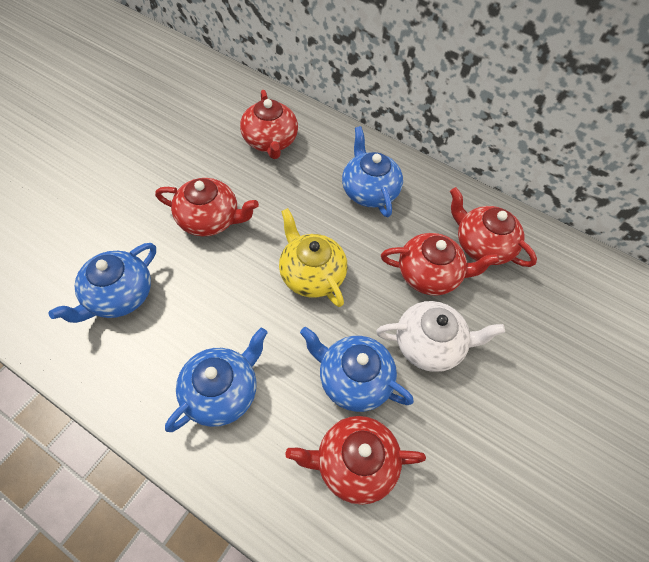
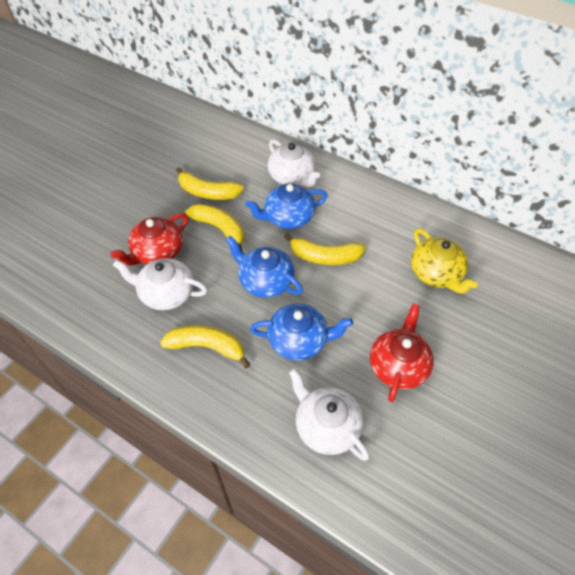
blue teapot: [48,243,156,323] [165,328,268,432] [300,327,414,412] [342,126,403,218] = 4 -> [226,236,303,298] [245,183,328,229] [250,303,353,361] = 3
red teapot: [155,178,259,236] [240,90,298,159] [286,416,426,505] [381,233,499,295] [450,187,537,267] = 5 -> [111,213,188,266] [370,304,434,402] = 2
white teapot: [376,301,505,372] = 1 -> [113,258,207,310] [268,139,320,188] [289,368,369,461] = 3
yellow banana: none = 0 -> [160,325,251,369] [176,167,244,200] [185,204,244,250] [284,234,366,265] = 4

